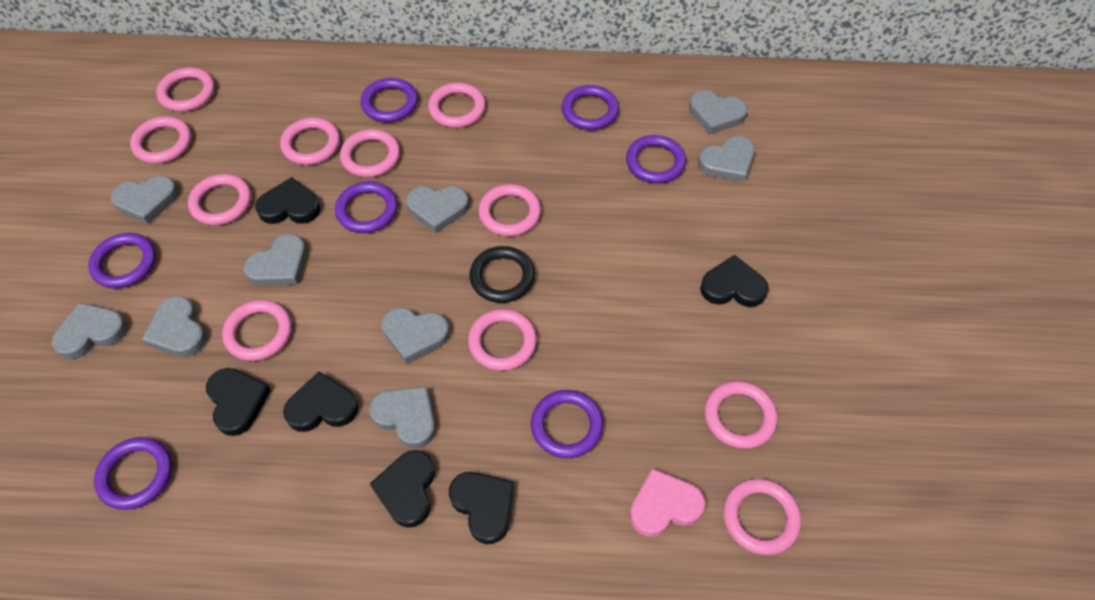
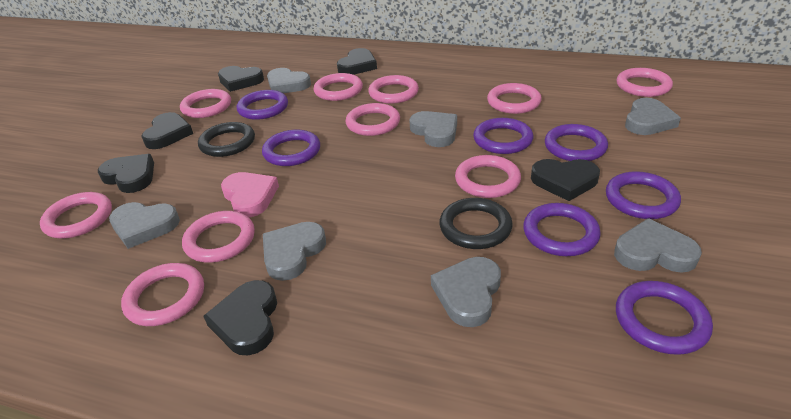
black ring: [469,246,535,303] = 1 -> [198,122,255,157] [439,198,513,249] = 2
grey heart: [52,302,127,359] [111,175,178,224] [142,296,207,357] [244,234,307,286] [369,387,436,448] [381,307,450,364] [406,186,469,233] [689,90,747,134] [698,136,755,182] = 9 -> [109,202,180,249] [263,222,326,281] [267,68,311,93] [410,111,457,147] [431,257,501,327] [614,218,702,273] [625,98,681,135] = 7
pink ring: [130,116,192,164] [156,68,215,112] [188,174,251,225] [222,300,292,361] [280,118,340,165] [340,129,400,177] [428,83,486,128] [468,309,537,371] [479,184,541,236] [705,381,777,449] [723,479,801,555] = 11 -> [40,192,112,238] [121,263,204,326] [180,89,231,118] [182,211,255,263] [313,73,363,101] [346,103,400,136] [368,75,419,104] [455,155,521,198] [487,83,542,114] [616,68,673,97] = 10

